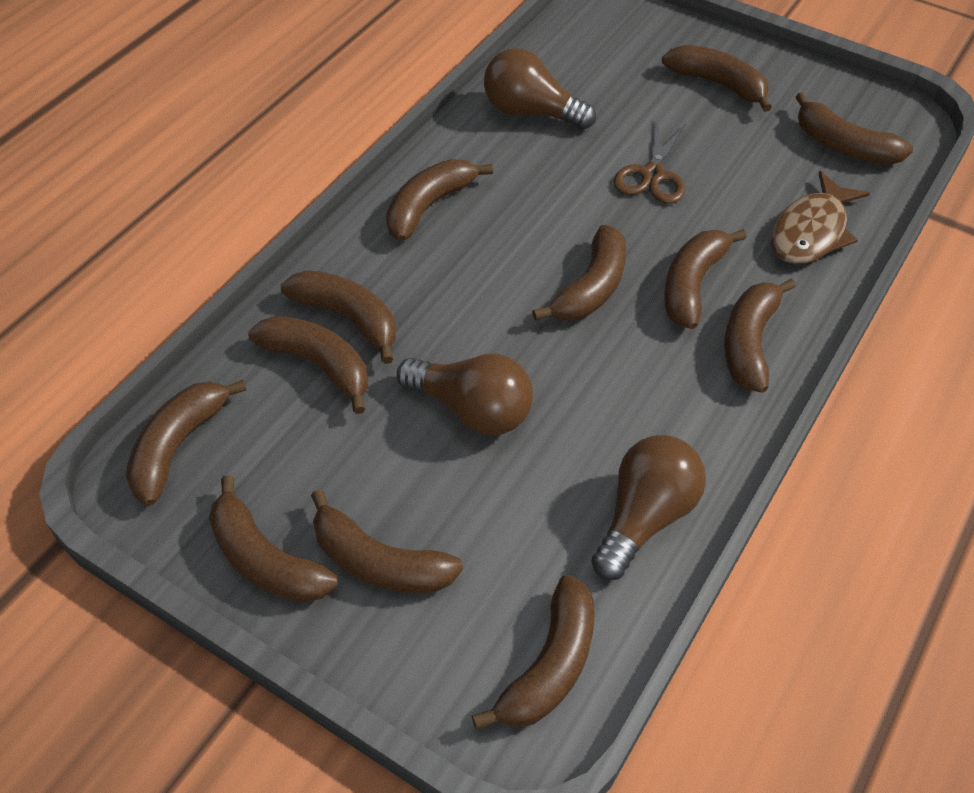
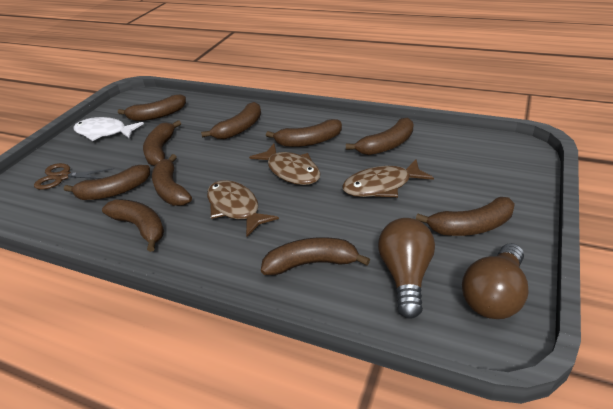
brown banana: [126,380,247,505] [209,475,338,603] [248,316,368,414] [281,270,396,364] [311,489,463,593] [386,159,493,241] [472,575,595,729] [532,225,626,321] [662,45,772,112] [664,229,747,329] [724,278,796,393] [795,92,913,165] = 12 -> [64,165,150,200] [102,199,164,252] [118,94,186,121] [143,120,181,166] [152,154,192,206] [201,102,261,139] [261,237,370,275] [266,119,342,147] [346,117,414,155] [416,197,515,236] = 10
brown fish: [771,171,870,264] = 1 -> [207,180,279,236] [249,144,321,185] [342,159,434,197] = 3
brown light bulb: [397,354,533,436] [484,48,596,130] [591,435,706,580] = 3 -> [378,218,435,319] [462,243,529,319] = 2
white fish: none = 0 -> [73,117,144,141] = 1

